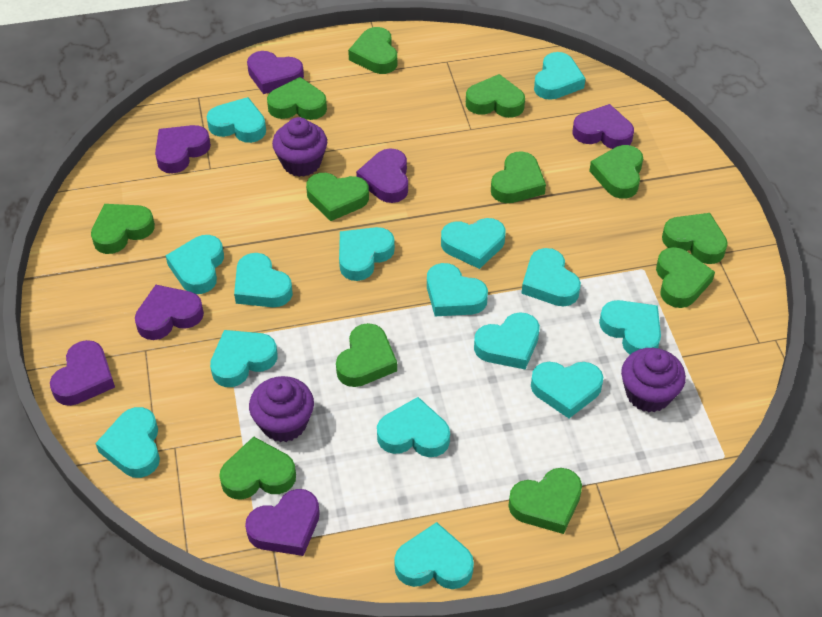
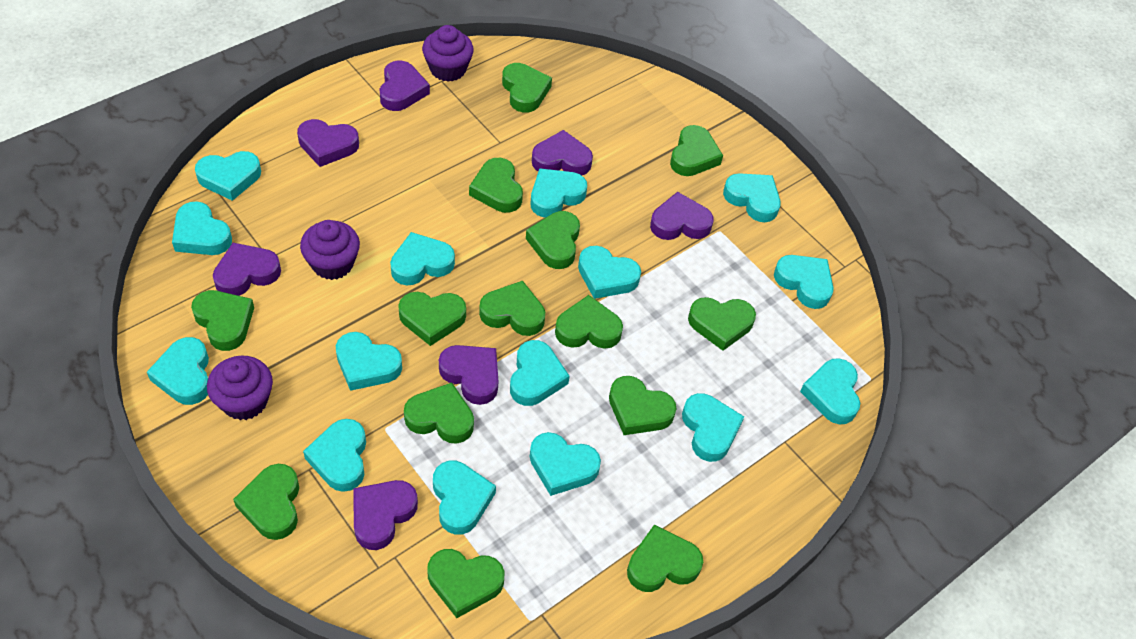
green heart: [91,204,155,254] [219,436,296,500] [267,77,327,120] [306,173,369,221] [336,323,397,387] [348,27,397,74] [466,74,525,118] [491,152,546,203] [508,468,582,534] [589,145,643,199] [656,247,715,308] [662,213,728,264] = 12 -> [191,290,254,351] [233,464,299,540] [398,292,466,346] [404,382,474,444] [427,549,504,618] [469,158,523,213] [479,281,545,336] [502,63,552,113] [526,211,580,269] [555,295,623,349] [609,376,677,435] [627,525,703,592] [670,125,723,176] [688,297,756,351] = 14

